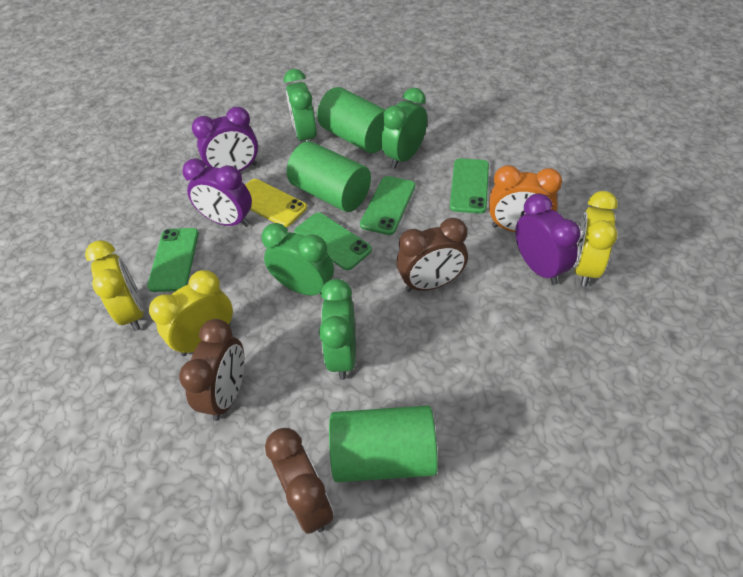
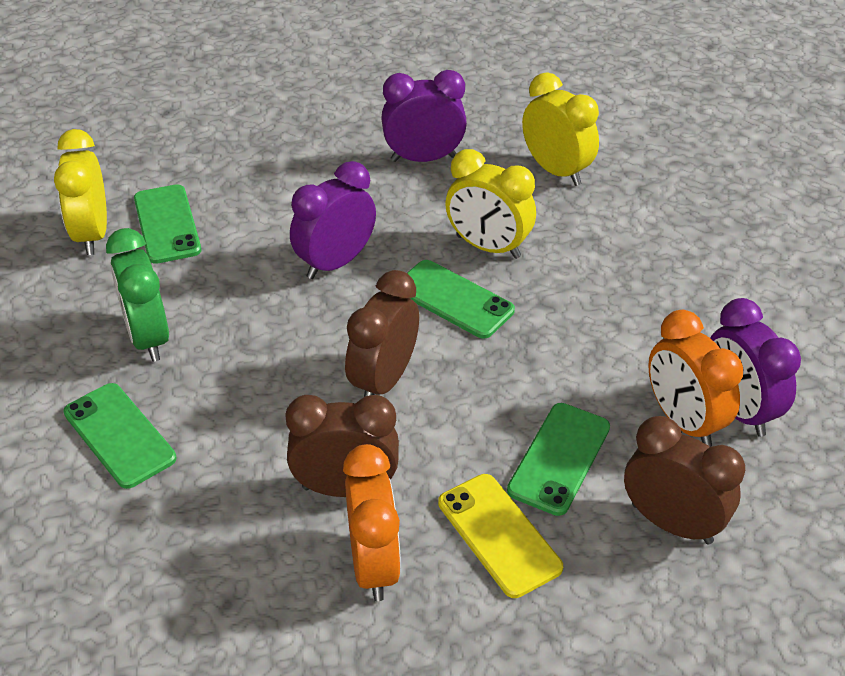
green clock: [261,223,334,295] [284,69,317,142] [319,279,356,380] [381,88,427,169] = 4 -> [106,228,169,362] = 1
green cylinder: [287,141,371,212] [317,87,386,153] [329,405,438,482] = 3 -> none = 0
orange clock: [489,165,562,232] = 1 -> [343,444,401,601] [648,310,743,447] = 2

